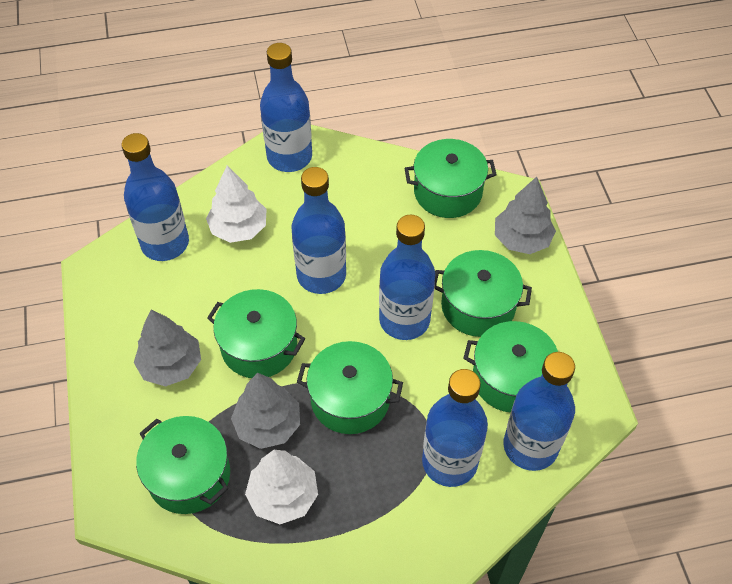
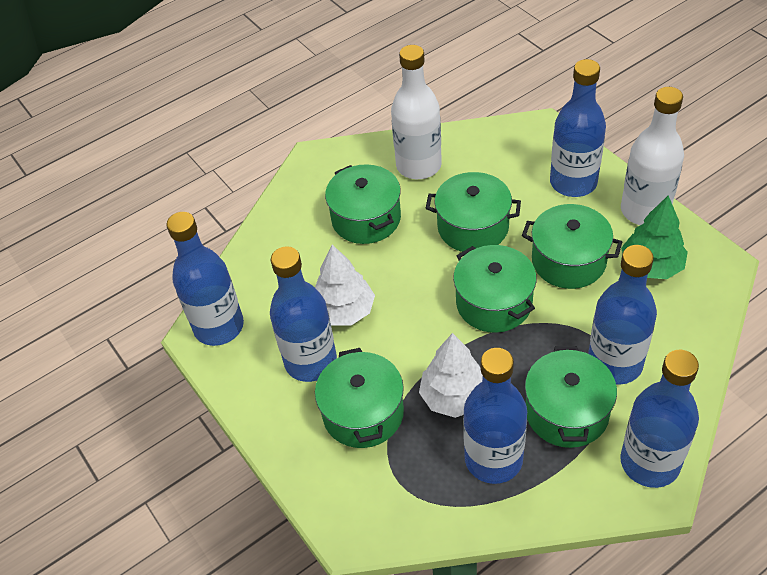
green tree: none = 0 -> [621,195,688,279] = 1
grey tree: [134,309,201,387] [231,373,300,449] [495,177,556,254] = 3 -> none = 0
white bottle: none = 0 -> [391,45,442,179] [621,87,684,225] = 2

